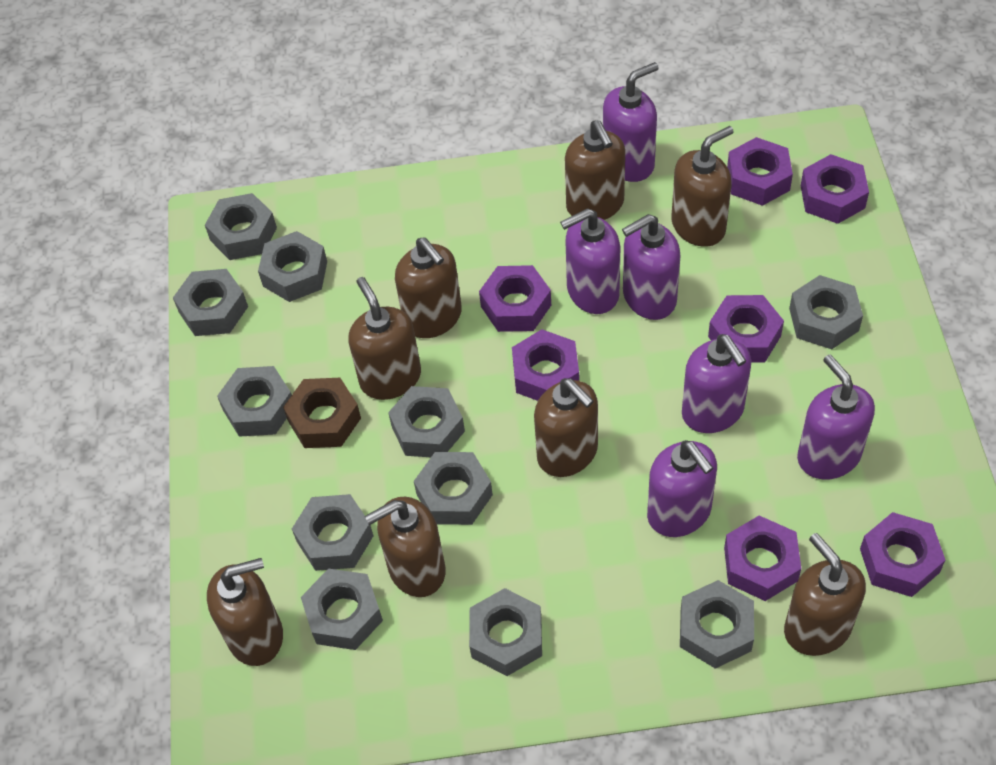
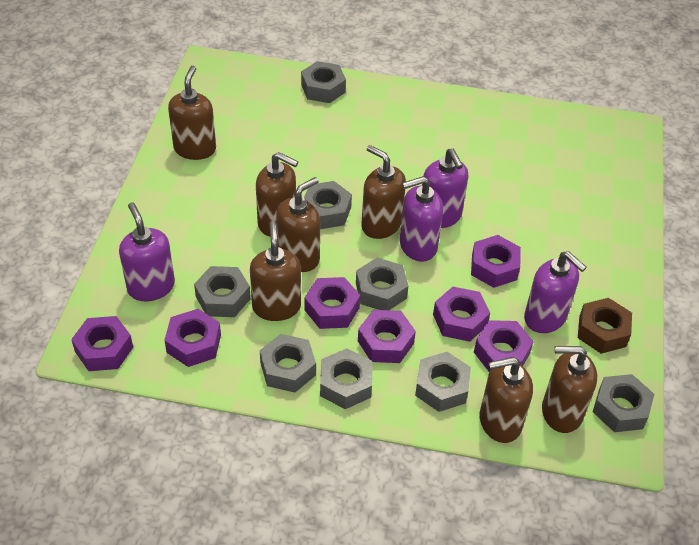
brown soap dispenser: [207,558,283,666] [348,277,421,400] [365,497,446,597] [395,237,462,338] [534,378,598,477] [565,120,625,220] [671,126,734,247] [784,533,866,656] = 8 -> [168,66,216,160] [250,221,301,321] [256,152,298,236] [276,177,320,272] [361,145,406,239] [480,357,533,443] [542,346,597,433] = 7
grey nut: [173,269,248,336] [205,193,277,260] [217,366,292,437] [258,231,327,302] [292,494,373,571] [301,568,383,650] [388,386,465,457] [414,452,493,525] [469,588,542,676] [680,580,754,669] [789,275,863,349] = 11 -> [194,266,251,317] [260,334,316,392] [301,61,346,103] [304,181,352,229] [320,348,372,409] [356,258,408,310] [415,352,471,412] [593,374,654,432] = 8
purple soap dispenser: [560,208,620,314] [603,62,659,182] [622,214,680,320] [647,440,717,537] [682,334,751,433] [797,355,875,480] = 6 -> [119,202,175,301] [400,176,443,262] [422,148,468,228] [524,251,587,333] = 4

